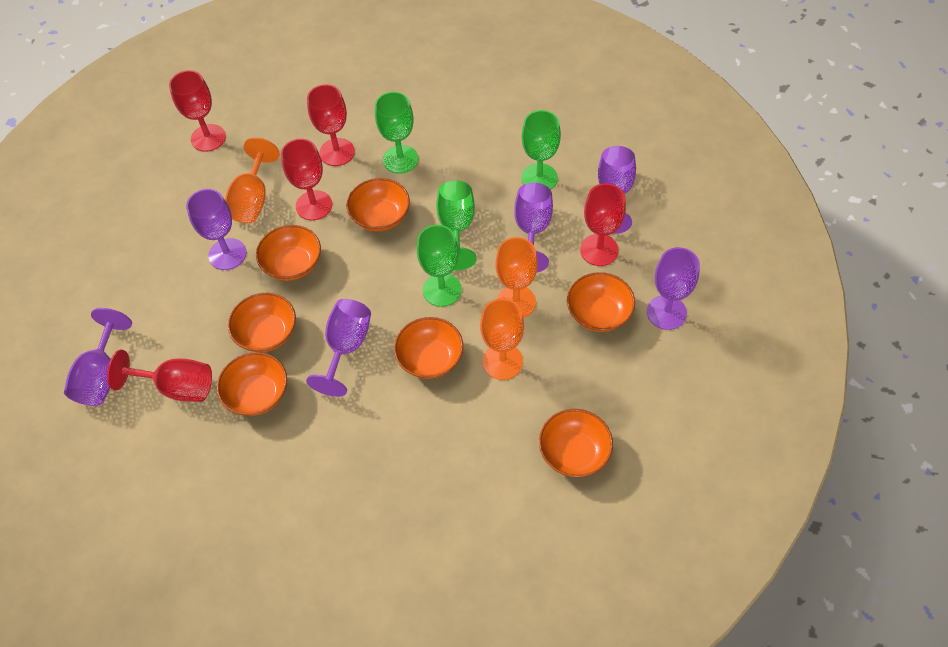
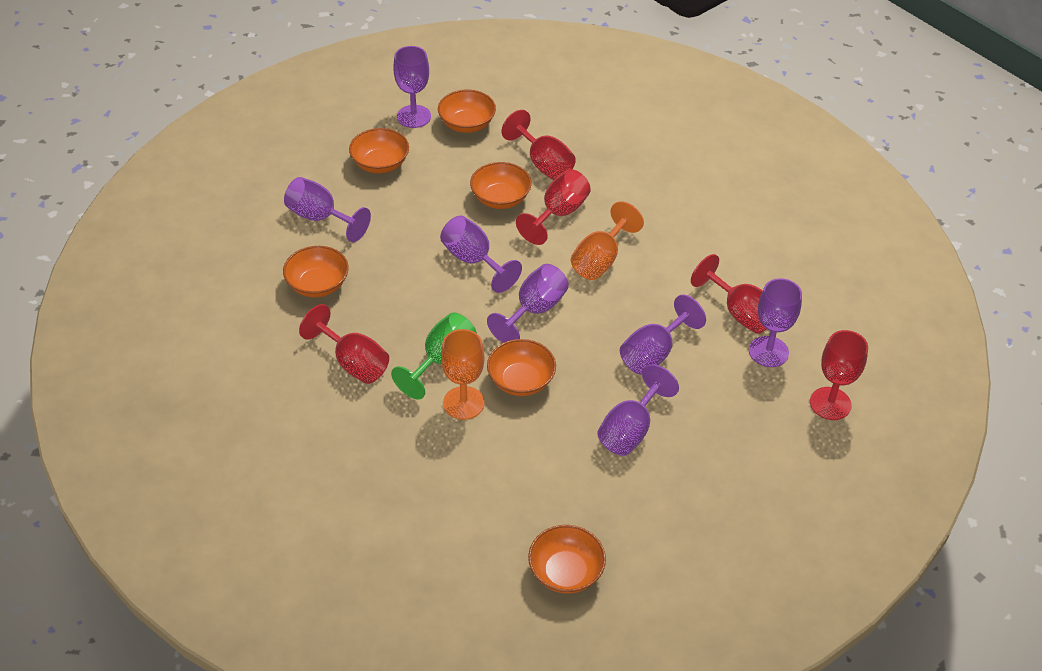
green goblet: [375,91,418,174] [417,225,462,307] [436,181,477,271] [521,110,561,190] = 4 -> [391,312,477,399] = 1
orange bowl: [217,352,287,416] [228,293,296,352] [256,225,321,281] [347,178,410,231] [394,317,463,379] [539,409,613,477] [567,272,635,332] = 7 -> [283,246,349,298] [349,128,409,173] [438,90,496,133] [470,162,531,209] [487,339,556,396] [528,525,606,594] = 6
orange goblet: [225,137,280,223] [480,299,524,380] [495,237,538,318] = 3 -> [441,329,485,420] [571,201,644,280] = 2
purple goblet: [64,308,132,406] [186,189,246,270] [306,299,371,397] [514,183,553,272] [598,146,636,234] [647,247,700,330] = 6 -> [284,177,371,242] [393,46,431,128] [440,216,522,293] [487,264,569,343] [597,364,679,456] [620,295,706,375] [749,278,802,367] = 7

